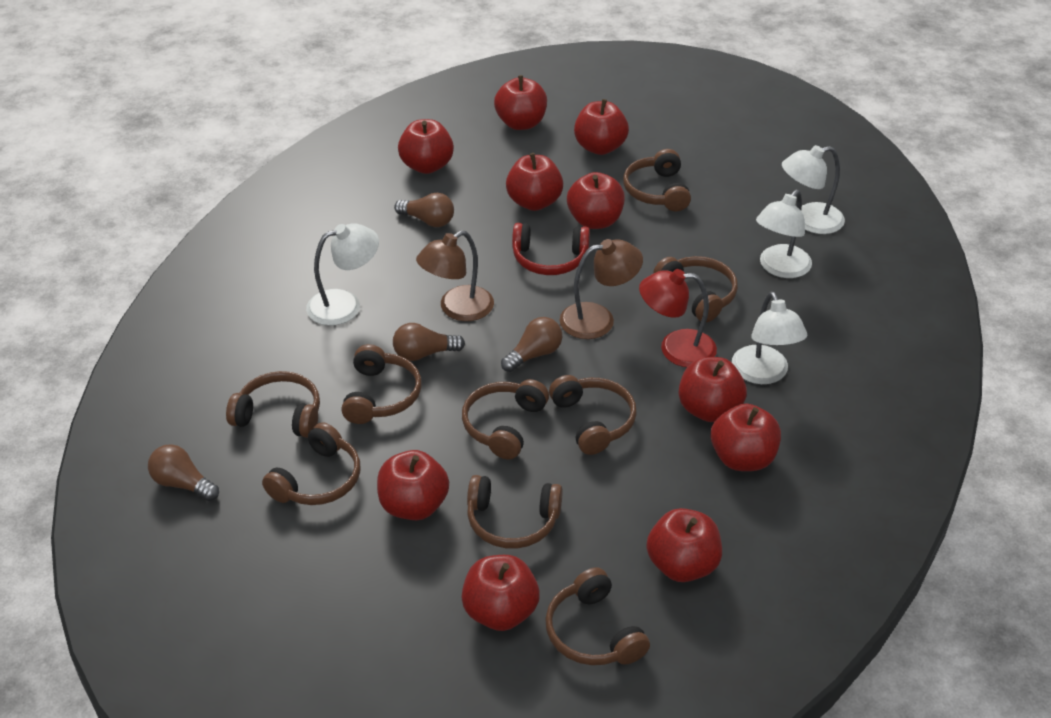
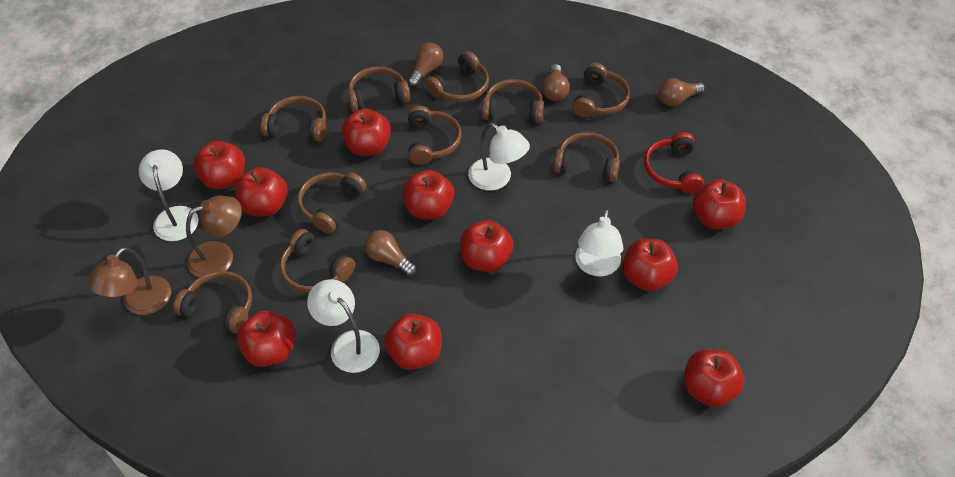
brown headphones: [226,371,320,438] [262,422,360,505] [341,344,421,424] [462,379,549,459] [467,475,563,549] [545,567,650,665] [549,375,637,455] [623,149,691,211] [653,256,738,322] = 9 -> [173,271,252,334] [261,96,326,142] [280,229,355,293] [297,172,366,234] [348,66,410,113] [408,106,462,165] [425,51,489,102] [482,79,544,124] [554,132,620,182] [572,63,630,118] = 10
red lamp: [639,269,717,367] = 1 -> none = 0

